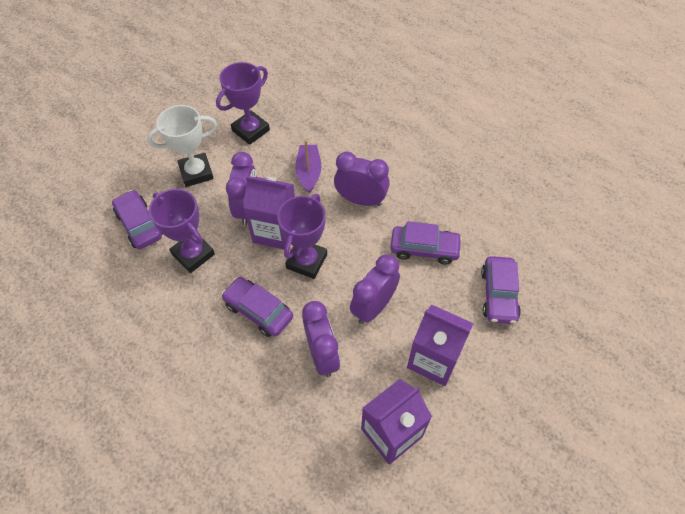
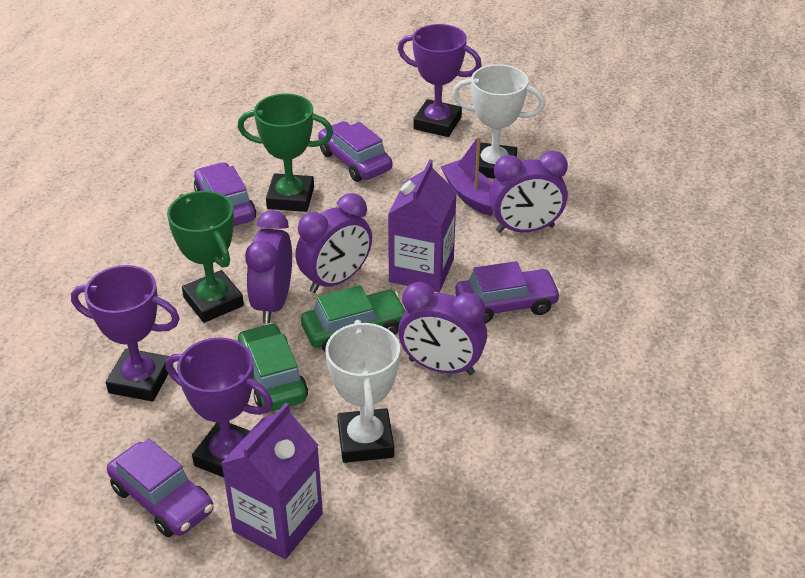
green car: none = 0 -> [238,323,308,411] [301,285,405,352] = 2
green trophy: none = 0 -> [167,191,244,323] [238,93,333,212] = 2
purple carton: [243,176,295,249] [361,379,432,465] [407,304,474,386] = 3 -> [221,403,323,559] [388,159,457,292] = 2
white trophy: [147,105,217,187] = 1 -> [325,320,400,463] [452,64,545,179] = 2

